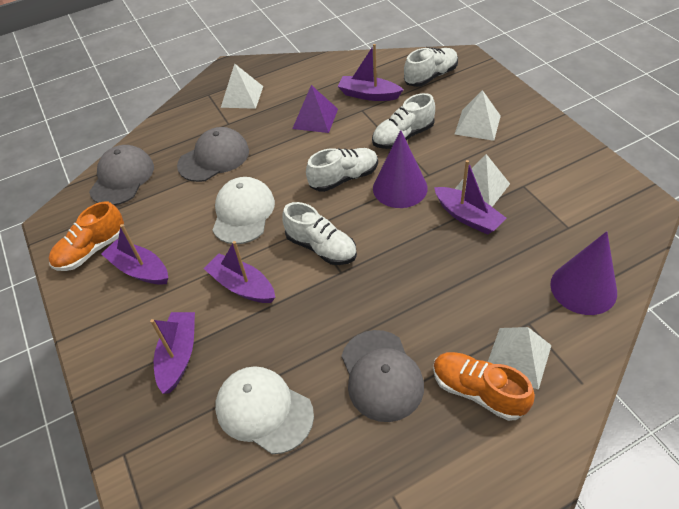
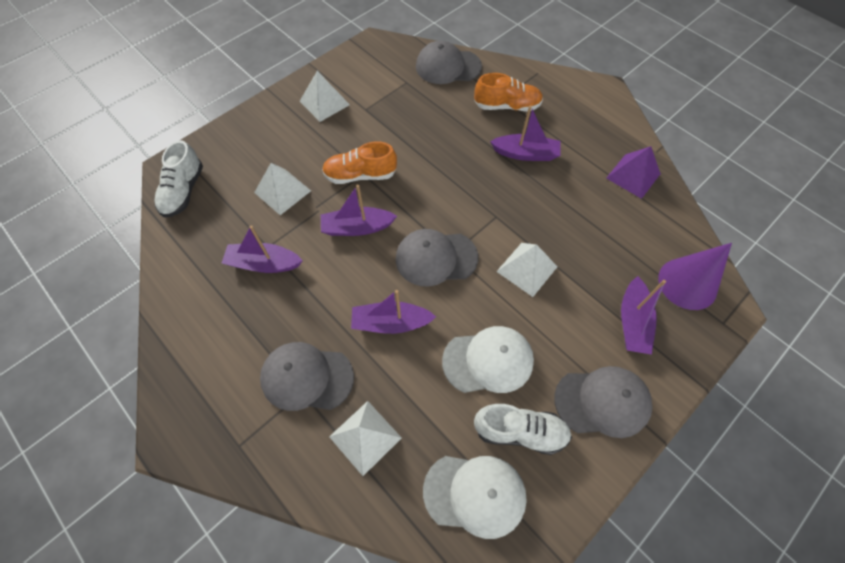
grey cap: [89,145,154,205] [177,127,249,182] [342,330,424,422] = 3 -> [260,342,354,411] [396,229,478,287] [416,41,482,84] [554,366,652,438] = 4
purple cone: [373,130,427,208] [550,231,617,315] = 2 -> [658,243,732,310] = 1
white shoe: [282,202,357,265] [306,148,378,192] [372,93,435,149] [404,48,458,87] = 4 -> [154,140,203,218] [474,404,572,455] = 2

